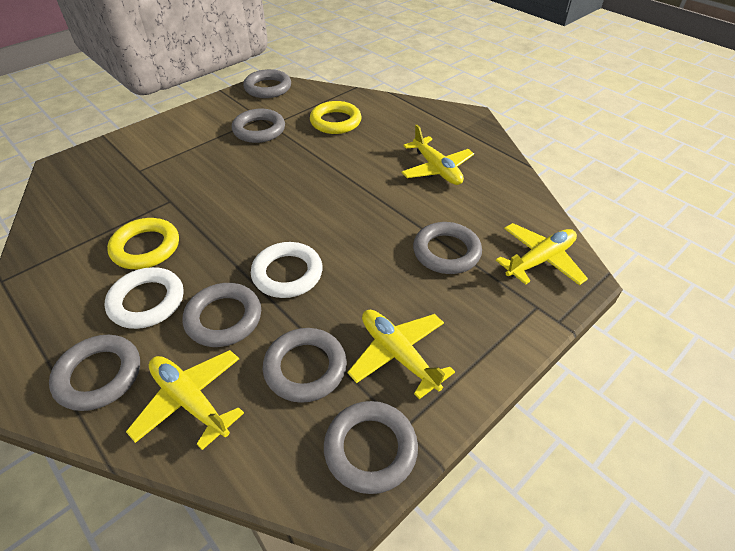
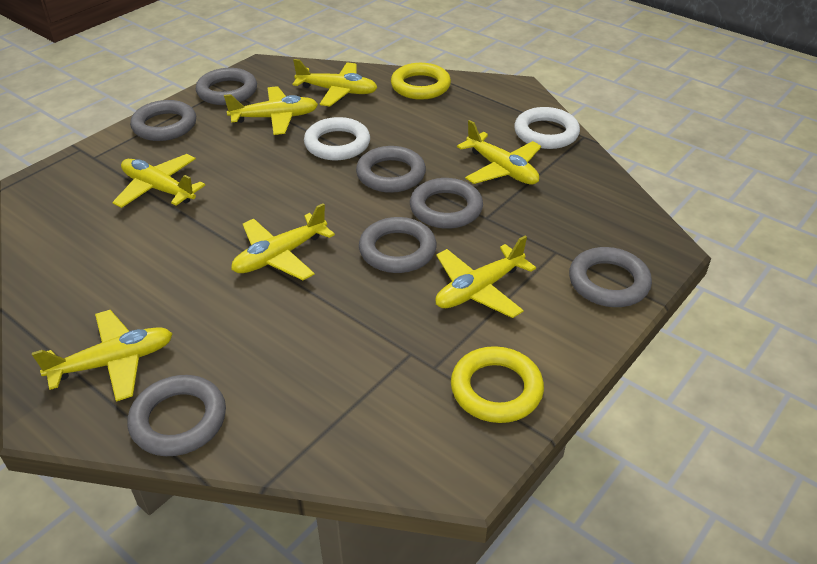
yellow plane: [126,350,244,450] [347,310,455,399] [401,125,474,185] [496,223,588,285] = 4 -> [32,310,173,402] [112,154,205,208] [224,86,318,135] [231,203,335,280] [292,59,378,106] [435,236,536,318] [457,120,541,185] = 7

